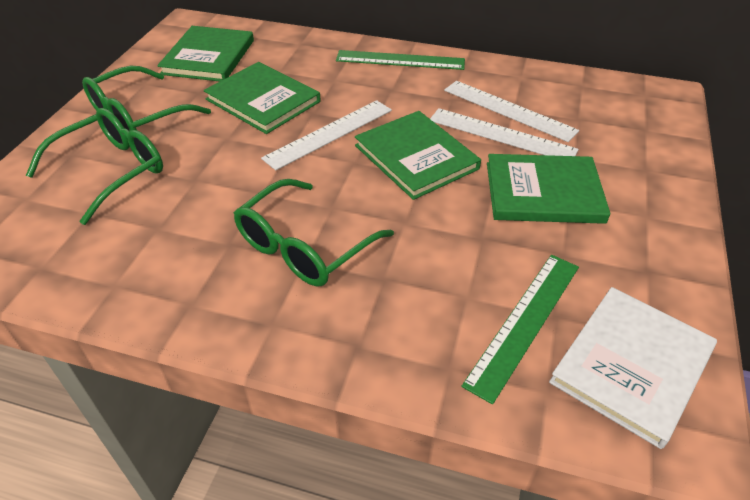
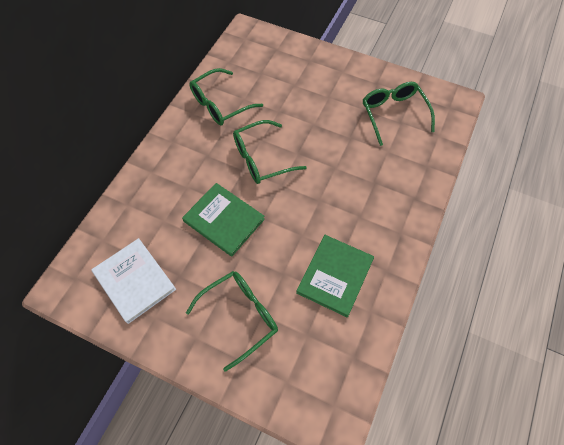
green book: [157,26,254,82] [204,62,321,134] [355,111,481,200] [487,154,611,224] = 4 -> [182,183,265,257] [296,235,374,317] = 2
green glasses: [26,108,163,225] [82,66,211,131] [234,179,394,287] = 3 -> [186,271,278,372] [189,68,263,125] [233,120,307,184] [363,82,435,146] = 4
green ruler: [336,50,465,70] [461,255,579,404] = 2 -> none = 0
white ruler: [261,100,392,170] [430,108,579,156] [444,81,579,142] = 3 -> none = 0

